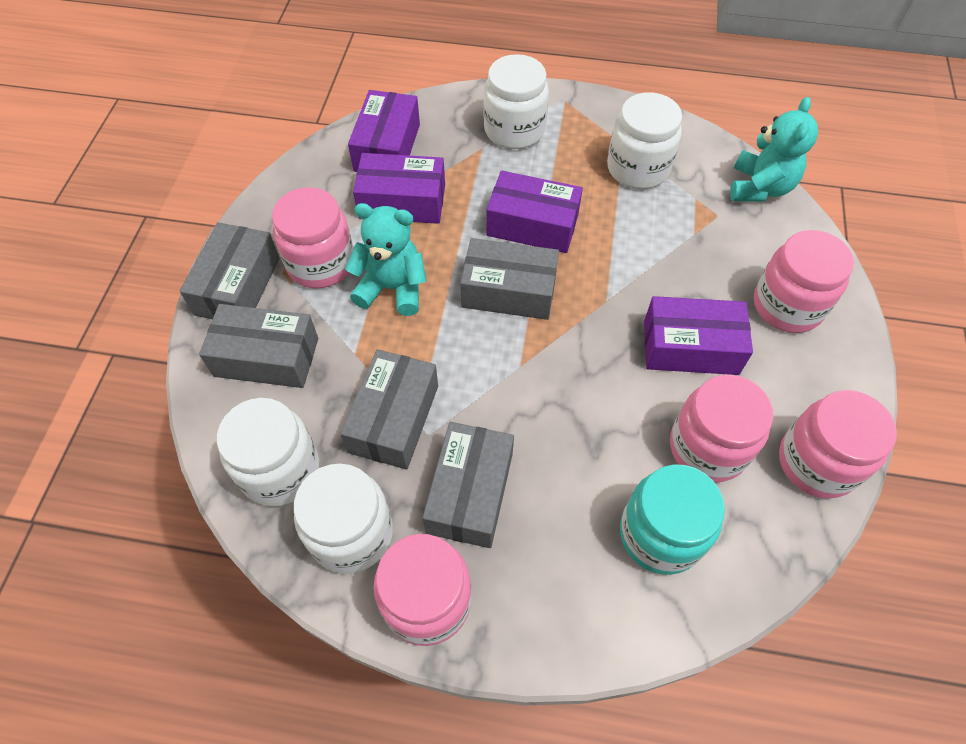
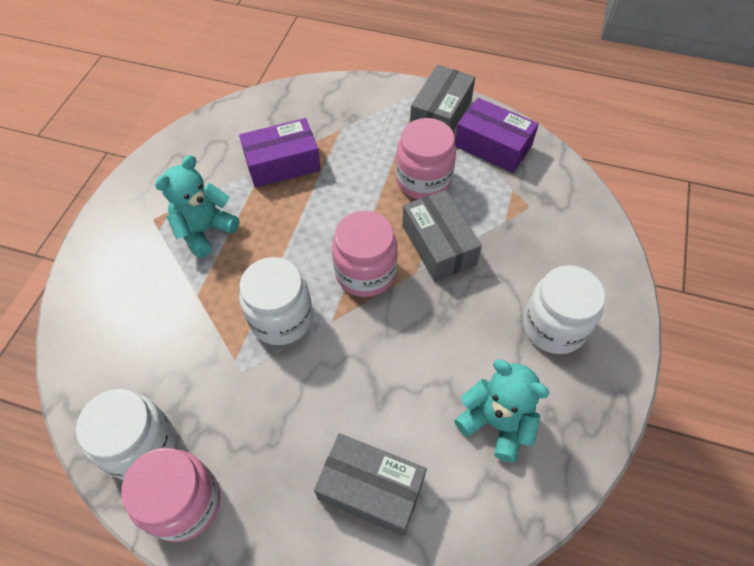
grey box: [180,222,280,319] [199,304,318,388] [340,349,438,469] [423,422,514,548] [460,238,559,320] = 5 -> [314,433,427,536] [402,190,482,281] [410,65,475,131] = 3
pink jar: [272,187,353,289] [374,534,472,646] [670,375,773,482] [754,230,854,333] [779,390,897,498] = 5 -> [121,448,220,542] [332,211,398,297] [396,118,456,200] = 3
purple box: [348,90,420,172] [353,153,445,224] [486,171,583,253] [644,296,753,375] = 4 -> [239,118,321,188] [455,98,539,173] = 2
turquoise jar: [620,464,725,575] = 1 -> none = 0
white jar: [217,398,319,506] [294,464,393,574] [484,54,549,149] [607,92,682,189] = 4 -> [76,389,176,480] [239,257,313,345] [523,265,605,354] = 3

